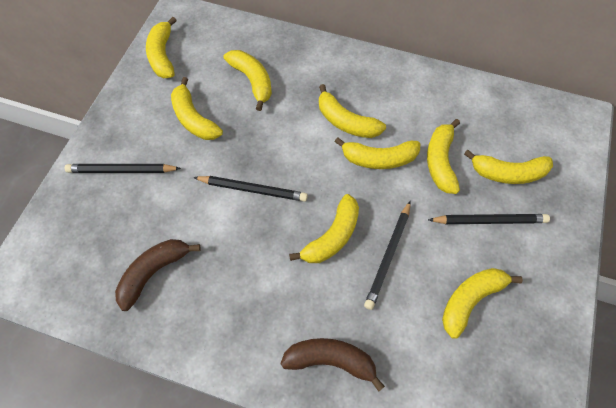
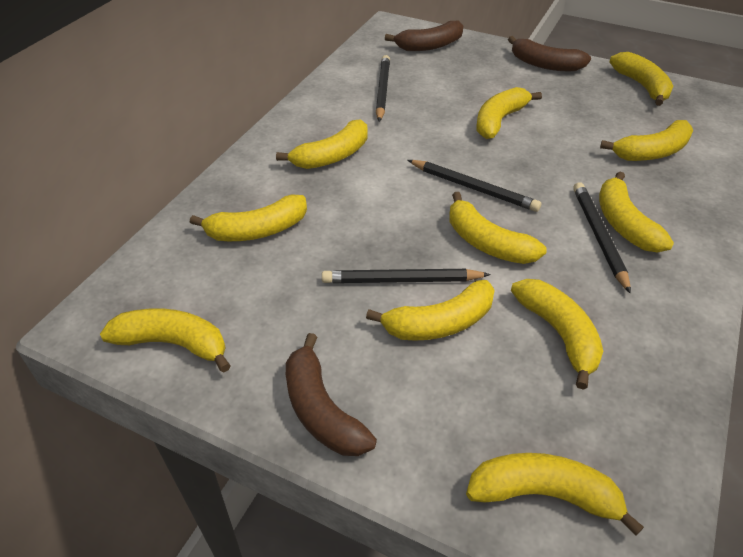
brown banana: [115,239,200,311] [280,338,385,392] = 2 -> [286,333,377,456] [385,21,463,51] [508,36,591,71] = 3
yellow banana: [146,17,177,78] [171,77,223,140] [223,50,272,111] [289,194,359,263] [319,84,386,138] [334,137,420,169] [427,119,460,194] [442,268,523,339] [464,150,553,184] = 9 -> [100,308,231,373] [190,194,307,241] [276,119,368,169] [366,280,495,341] [450,192,547,264] [466,453,644,536] [476,87,542,139] [511,279,603,390] [599,171,674,253] [600,120,693,161] [609,52,673,106] = 11

